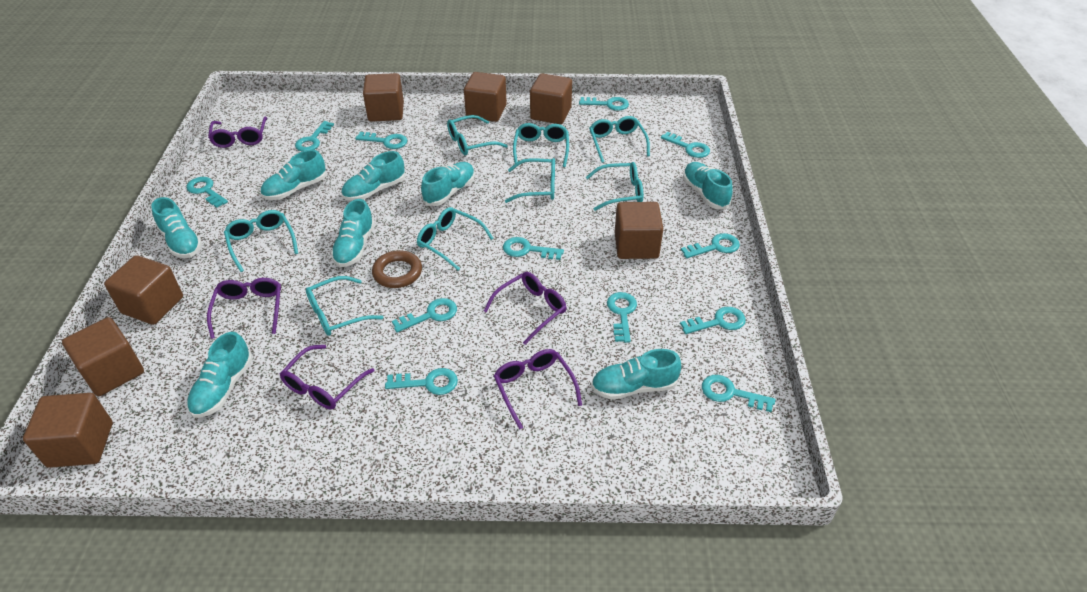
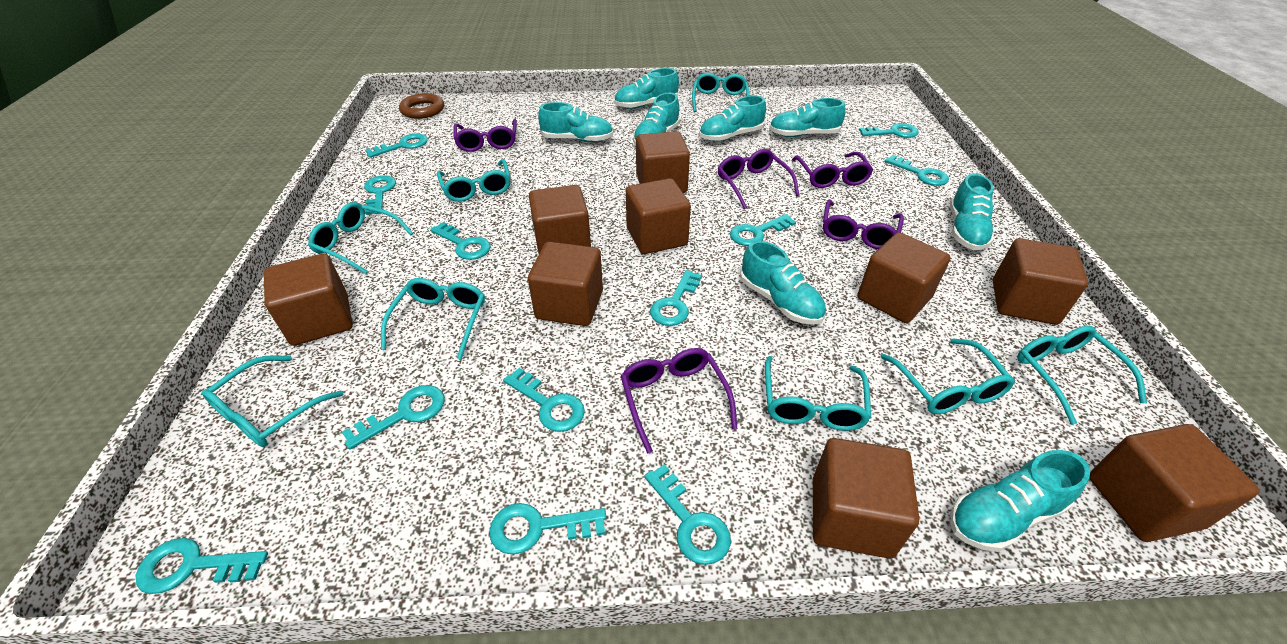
brown cube: [23,393,113,468] [62,317,144,396] [104,255,183,325] [363,73,404,122] [464,72,507,122] [530,73,572,124] [615,202,663,259] = 7 -> [264,254,353,346] [528,242,603,326] [529,185,591,253] [626,178,691,254] [636,131,690,193] [813,438,919,558] [857,232,951,323] [993,238,1088,325] [1089,424,1260,542] = 9

